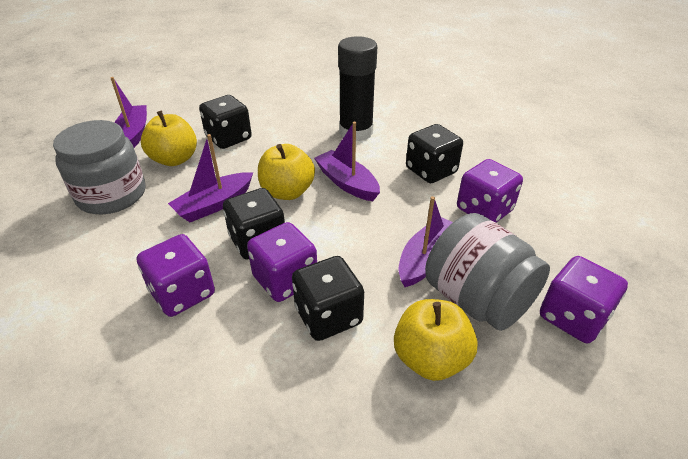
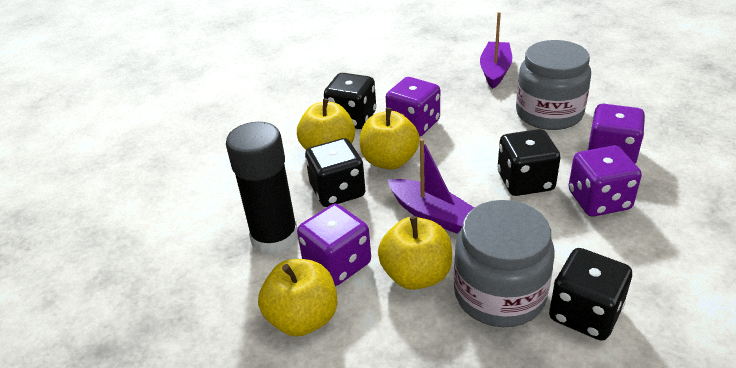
purple boat: [110,77,147,148] [168,134,253,222] [314,122,380,201] [398,196,453,287] = 4 -> [388,138,474,233] [480,12,512,89] = 2
yellow apple: [141,111,197,166] [258,144,315,200] [394,299,478,381] = 3 -> [258,259,337,337] [297,98,355,150] [360,108,420,170] [378,216,452,290] = 4

